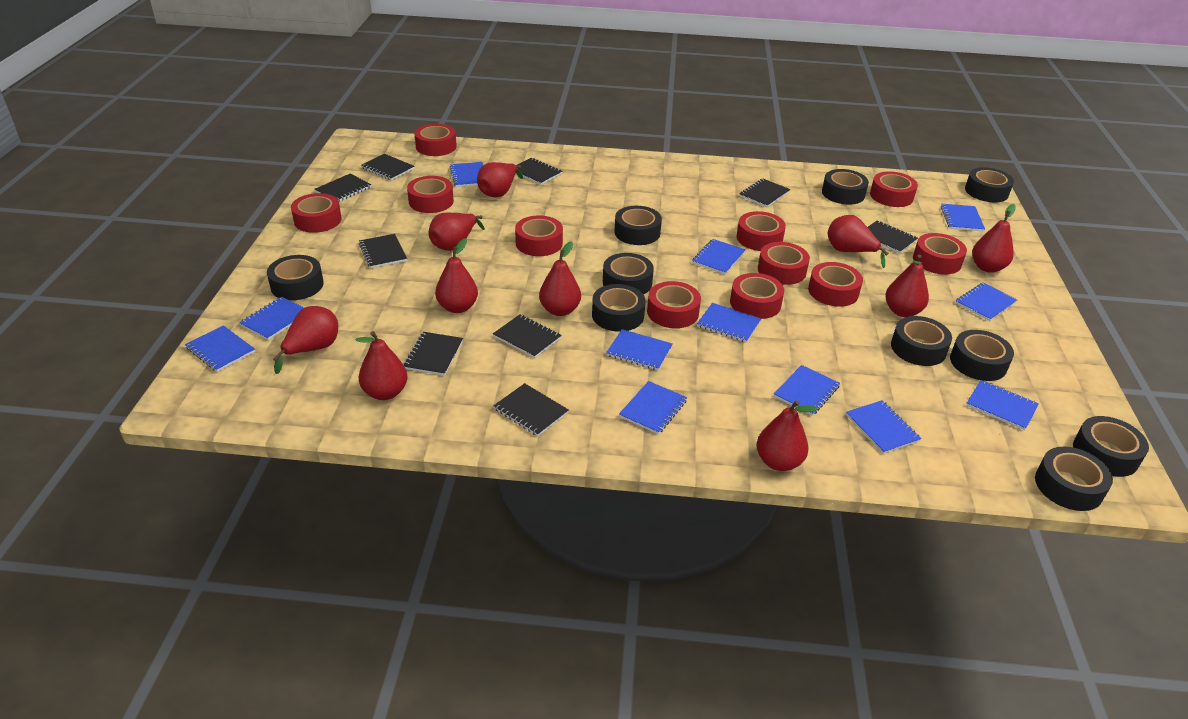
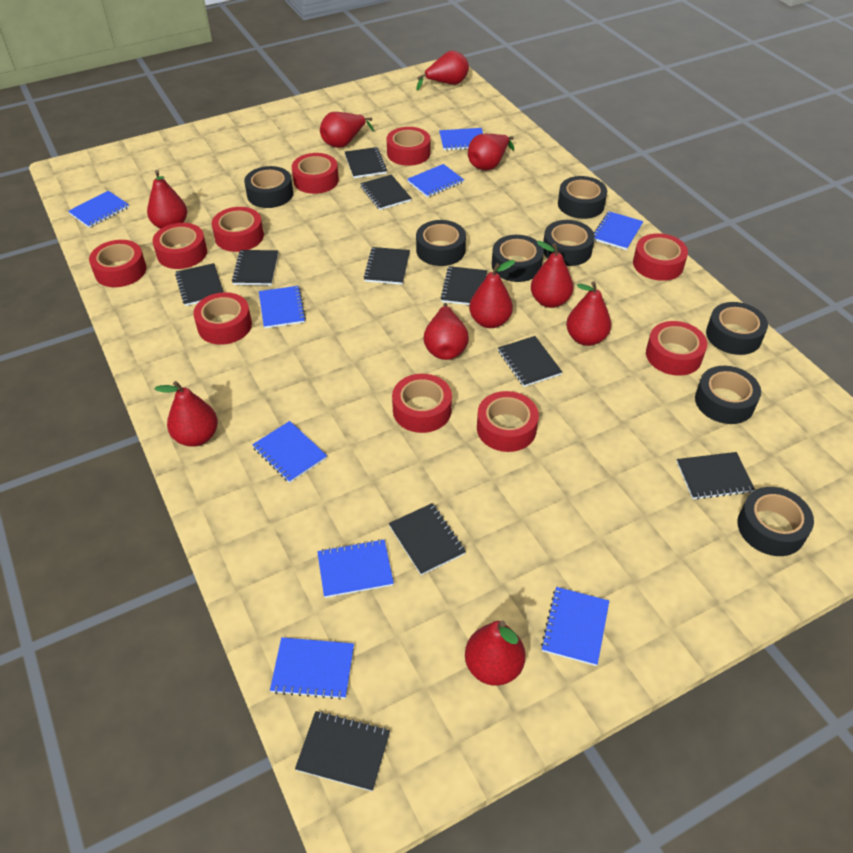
black notebook: [315,174,371,202] [359,234,407,268] [361,154,414,180] [404,332,463,376] [493,314,561,358] [494,383,569,436] [516,158,562,185] [740,179,790,207] [868,220,918,253] = 9 -> [175,263,224,306] [232,250,278,285] [295,711,390,791] [345,147,387,178] [360,175,412,210] [363,247,410,285] [389,503,466,575] [440,266,487,305] [498,336,562,387] [677,452,755,500] = 10
black tape: [267,255,324,300] [592,284,645,332] [603,253,654,294] [615,206,662,245] [822,169,869,205] [891,316,952,366] [950,330,1014,381] [965,167,1014,202] [1035,447,1113,511] [1073,416,1149,477] = 10 -> [244,166,293,208] [416,220,466,266] [492,235,544,282] [543,220,595,266] [558,176,607,219] [695,366,761,424] [706,302,768,355] [737,487,814,556] = 8
blue notebook: [185,325,255,372] [239,297,304,340] [450,162,483,187] [606,329,673,370] [619,381,687,434] [692,239,745,274] [697,303,761,343] [774,365,840,416] [846,400,921,454] [941,204,985,231] [956,283,1017,321] [966,380,1039,430] = 12 -> [68,191,129,228] [252,421,327,483] [259,286,306,328] [270,637,354,700] [317,539,394,598] [407,164,464,198] [439,128,483,150] [541,587,609,666] [594,211,643,250] = 9
red tape: [291,193,342,233] [407,176,454,213] [414,124,457,156] [515,215,563,256] [647,281,701,328] [730,273,784,319] [736,211,786,251] [758,242,810,285] [808,262,863,307] [870,171,918,207] [913,233,967,275] = 11 -> [89,240,146,287] [152,223,207,269] [193,292,252,345] [212,207,264,252] [292,153,339,194] [387,127,431,166] [392,374,452,433] [477,391,539,452] [633,233,688,281] [646,321,707,376] = 10

